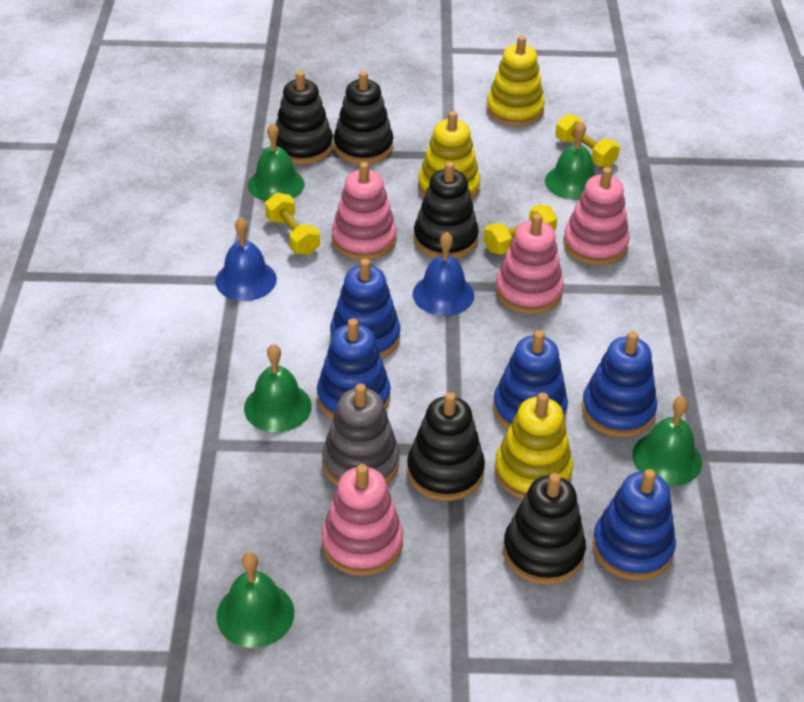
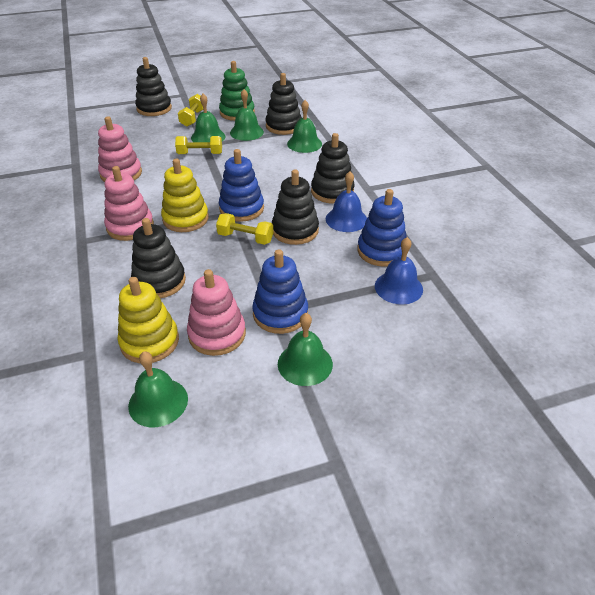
blue stacking toy: [317,318,391,419] [330,259,400,359] [493,330,568,429] [582,331,657,437] [592,469,676,581] = 5 -> [219,149,264,222] [252,249,308,334] [357,189,407,267] = 3
green stacking toy: none = 0 -> [219,61,255,121] = 1
grey stacking toy: [322,383,399,486] = 1 -> none = 0
pink stacking toy: [322,464,403,576] [332,162,397,260] [495,213,564,314] [563,167,630,265] = 4 -> [98,117,142,182] [104,166,154,241] [187,269,246,356] = 3
yellow stacking toy: [418,111,480,200] [486,36,545,127] [494,393,573,500] = 3 -> [117,277,179,363] [161,159,209,232] = 2

